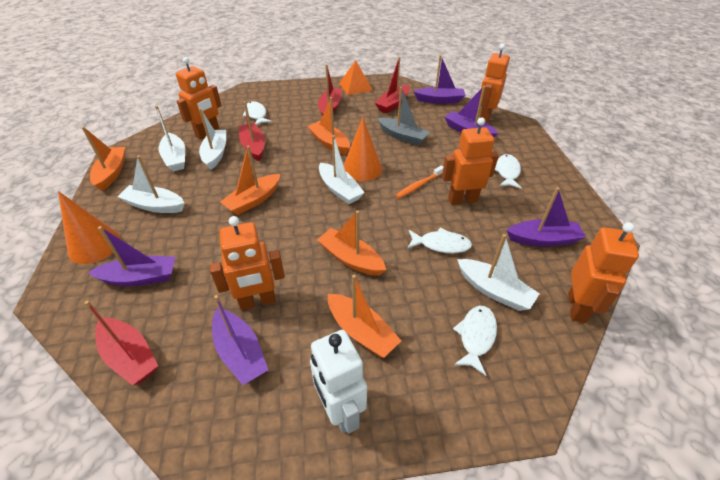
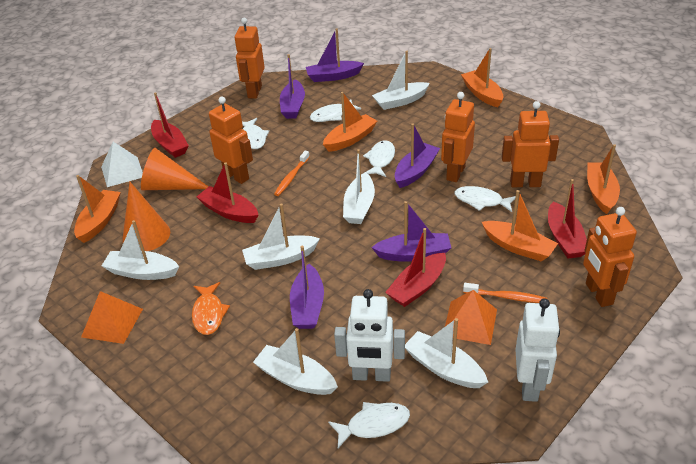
grey boat: [378,87,430,145] = 1 -> none = 0
orange fish: none = 0 -> [192,282,230,335] = 1
orange pyramid: [339,60,373,95] = 1 -> [81,291,143,344] [445,290,497,345] = 2
orange toothbrush: [395,165,444,198] = 1 -> [274,151,310,196] [463,283,547,303] = 2
white boat: [117,156,184,213] [155,105,185,171] [199,108,226,170] [319,135,365,205] [457,234,540,311] = 5 -> [102,220,179,280] [242,204,320,270] [253,328,338,395] [343,149,375,224] [372,51,430,110] [405,318,488,388] = 6
white fish: [243,101,272,125] [407,228,472,253] [453,306,497,376] [495,154,522,189] = 4 -> [242,118,269,149] [310,99,361,122] [328,402,410,448] [363,140,395,177] [455,186,516,212] = 5
white pyramid: none = 0 -> [101,142,143,187] = 1
white robot: [310,330,367,433] = 1 -> [334,289,405,382] [515,298,560,402] = 2

